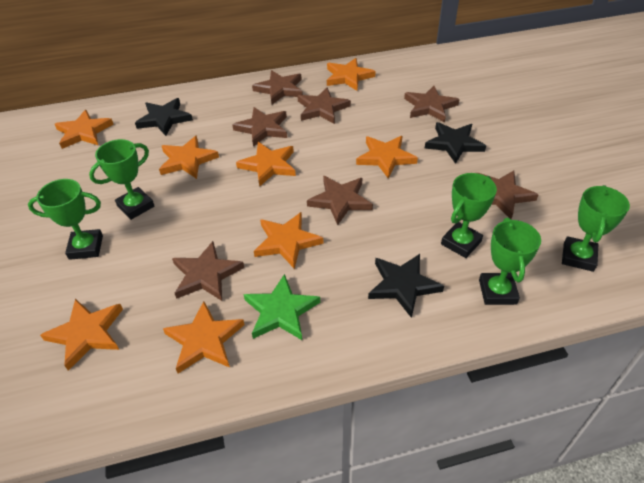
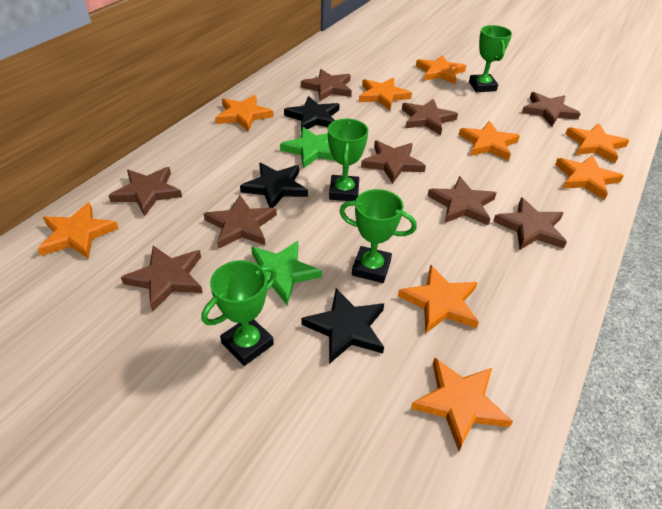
brown star: [172,241,244,301] [232,107,287,147] [252,70,303,104] [298,87,351,124] [307,176,373,225] [404,86,459,122] [478,170,538,219] = 7 -> [108,167,182,216] [121,246,203,312] [203,195,277,249] [301,69,352,101] [361,140,426,184] [402,99,458,135] [427,176,496,225] [493,197,567,250] [522,92,581,126] = 9
green star: [244,274,320,340] = 1 -> [251,241,322,306] [280,127,334,168] = 2
green trophy: [28,179,103,260] [89,139,154,220] [441,173,497,258] [479,218,541,305] [562,185,630,272] = 5 -> [202,260,277,366] [328,119,368,201] [339,189,417,283] [469,25,512,92] = 4
orange star: [40,299,123,371] [55,110,114,149] [159,136,219,179] [163,301,244,373] [236,142,296,187] [254,212,323,269] [327,58,376,91] [356,136,418,179] = 8 -> [38,202,119,259] [215,95,273,132] [359,78,412,111] [398,265,479,334] [411,357,513,451] [416,55,466,84] [459,121,520,161] [555,155,624,200] [565,123,629,163] = 9

